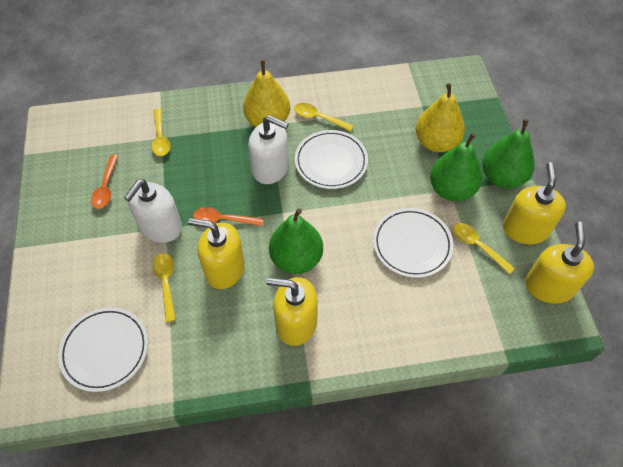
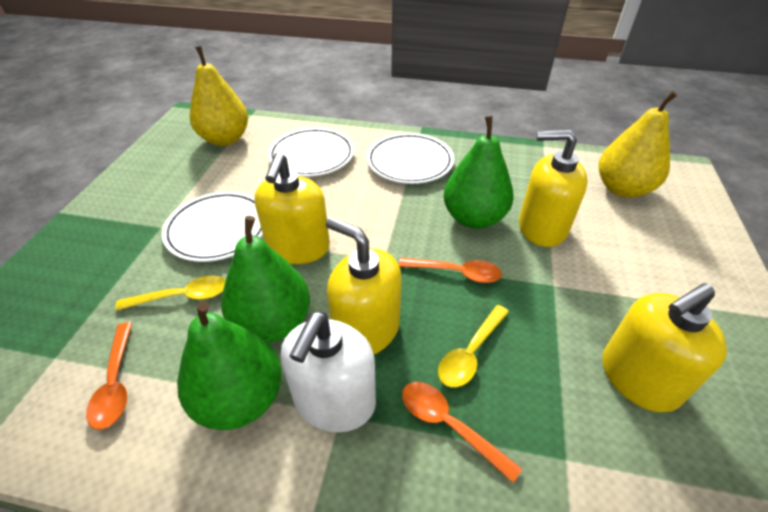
orange spoon: [91,155,118,209] [193,207,264,226] = 2 -> [86,322,132,430] [399,258,502,283] [402,382,522,483] = 3
white soap dispenser: [124,179,182,243] [248,115,289,184] = 2 -> [281,311,376,433] = 1
yellow spoon: [152,108,170,156] [153,253,176,322] [294,103,353,131] [453,223,515,274] = 4 -> [115,275,226,311] [438,305,509,388] = 2

